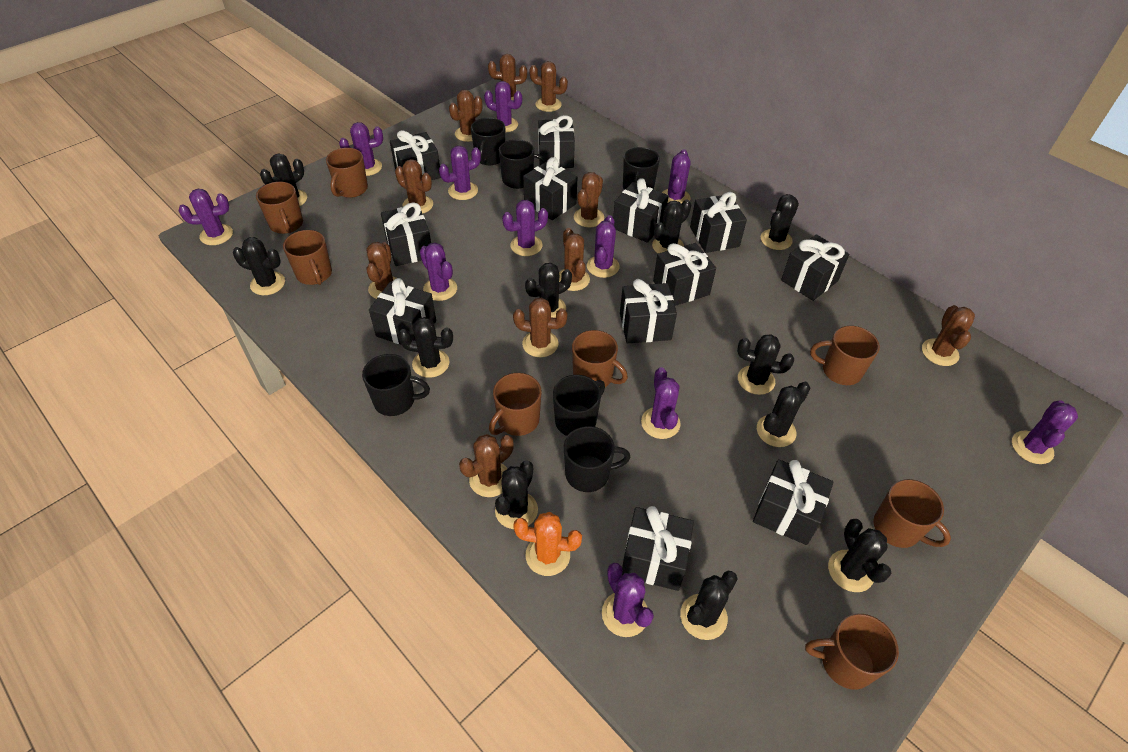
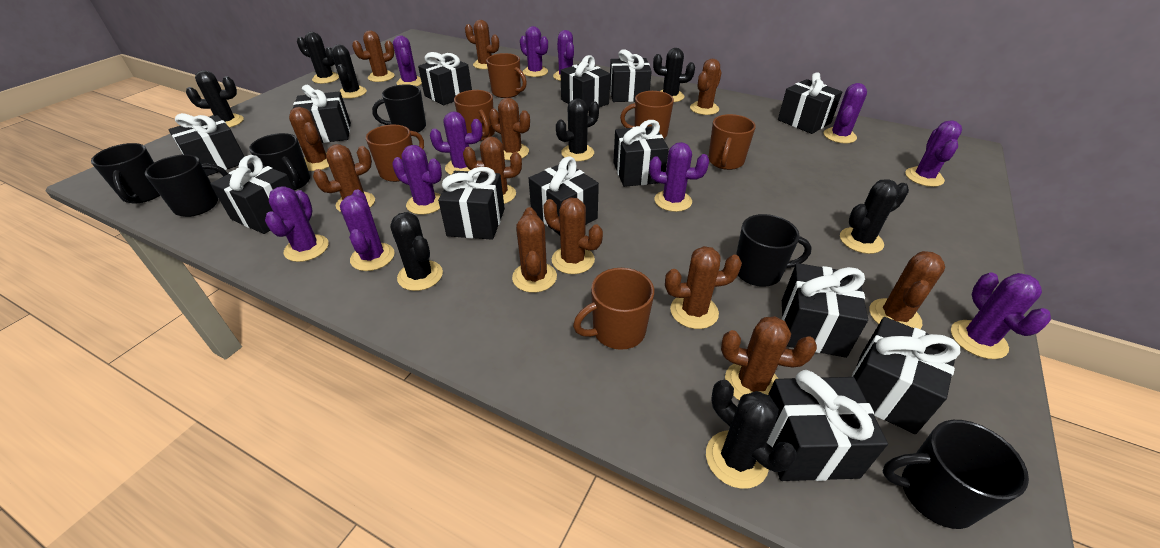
black cactus: [233,237,285,295] [260,154,307,206] [398,317,453,378] [495,461,538,529] [525,263,572,318] [652,199,691,253] [680,571,738,640] [737,334,794,395] [757,382,811,447] [761,194,799,250] [828,519,891,592] = 11 -> [186,70,244,128] [297,32,339,84] [331,44,367,99] [390,212,443,291] [556,98,599,161] [653,48,695,102] [706,380,797,489] [840,179,909,254] = 8
black gift: [369,278,436,344] [381,202,431,266] [390,130,441,180] [523,157,577,220] [538,115,575,168] [613,178,669,243] [620,279,677,343] [622,506,694,591] [653,243,716,306] [690,192,747,253] [753,459,834,545] [781,234,849,301] = 12 -> [168,113,244,176] [211,155,295,234] [293,85,351,143] [418,52,472,105] [438,167,505,240] [529,157,599,235] [560,55,610,111] [610,49,652,102] [613,120,669,187] [767,370,888,481] [778,72,842,134] [782,263,868,358] [852,317,960,434] = 13
brown cactus: [366,242,397,299] [395,159,433,214] [449,90,482,142] [459,434,514,497] [488,54,527,100] [513,298,568,357] [529,61,568,112] [559,228,590,291] [574,172,604,227] [922,305,975,366] = 10 -> [289,107,329,171] [313,144,375,212] [352,30,395,82] [463,136,522,204] [465,20,499,69] [489,98,530,160] [512,207,557,293] [543,198,603,274] [665,246,742,329] [690,59,722,115] [721,316,817,401] [869,251,945,329] = 12
brown mug: [256,182,303,234] [283,230,332,285] [326,148,368,198] [489,373,542,436] [572,330,628,387] [805,614,899,690] [810,326,880,385] [873,479,951,548] = 8 -> [366,125,424,182] [454,90,495,141] [486,53,527,98] [573,268,654,350] [620,91,674,139] [708,114,756,170] = 6
orange cactus: [513,512,582,576] = 1 -> none = 0

